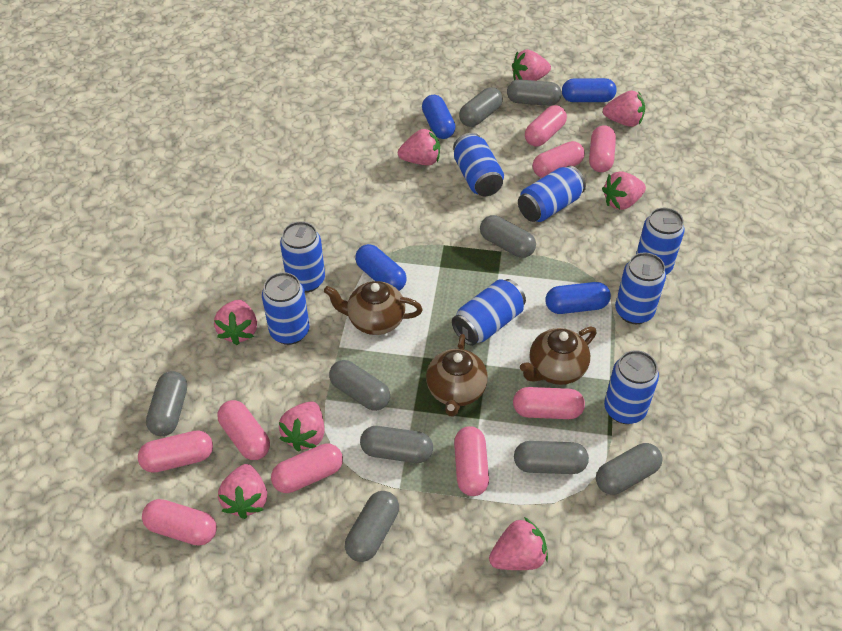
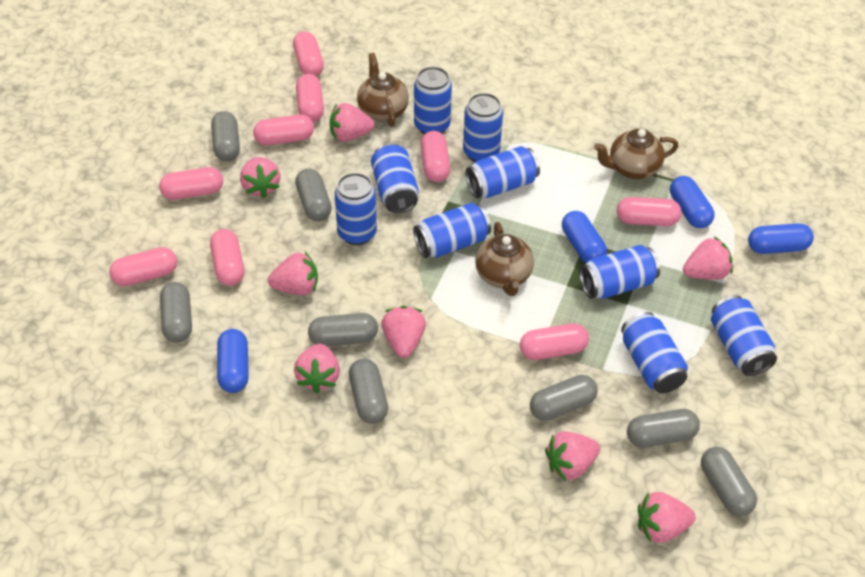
blue can: [262,272,309,345] [280,221,325,293] [452,279,526,346] [453,133,504,197] [518,166,586,222] [604,350,659,424] [615,252,666,324] [636,208,685,275] = 8 -> [335,173,377,245] [371,143,419,213] [413,203,491,258] [414,66,452,134] [463,93,503,162] [465,146,540,198] [579,245,660,299] [621,312,688,393] [711,295,777,376] = 9
grey capsule: [146,371,187,436] [329,360,390,411] [345,491,399,562] [360,426,433,463] [459,87,503,127] [480,215,536,258] [507,79,562,106] [514,441,589,474] [596,443,663,495] = 9 -> [160,282,192,343] [211,111,240,161] [295,169,332,221] [308,313,378,346] [349,359,388,424] [530,375,598,421] [627,409,700,448] [701,447,757,516] = 8

